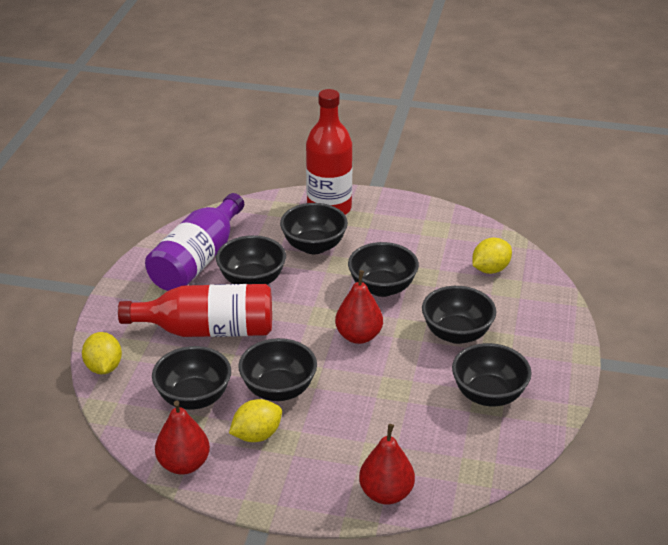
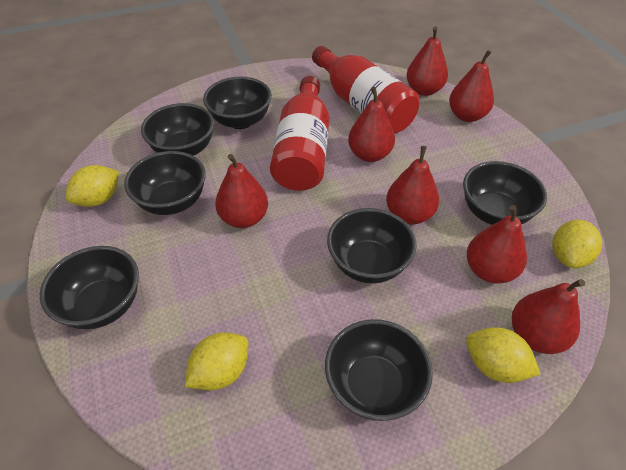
purple bottle: [145,193,244,291] = 1 -> none = 0
red pear: [155,400,210,475] [335,270,383,344] [359,424,415,505] = 3 -> [215,154,268,228] [348,87,395,162] [386,146,439,224] [406,27,448,96] [449,50,494,122] [467,205,527,284] [512,279,585,354] = 7
yellow lemon: [82,332,122,374] [229,399,282,442] [472,238,512,274] = 3 -> [65,165,119,207] [185,332,248,391] [466,327,540,383] [552,220,602,268] = 4

